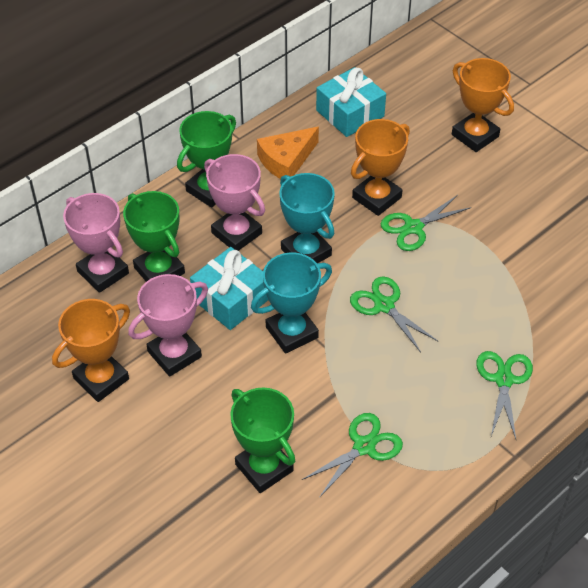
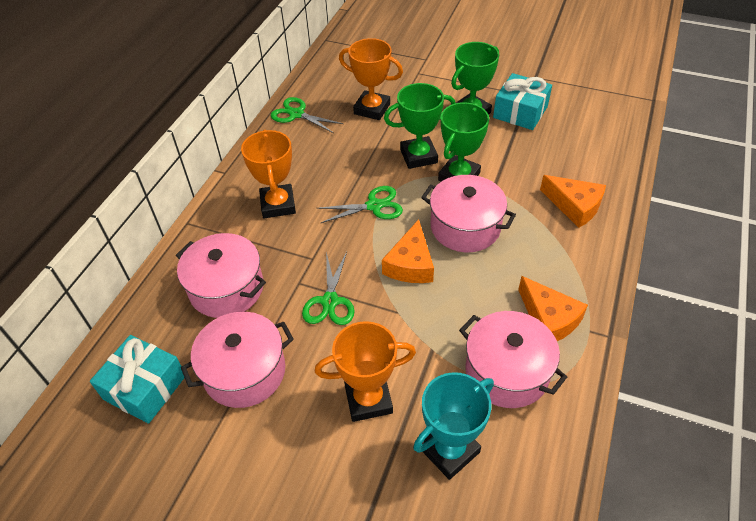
green scissors: [302,413,403,498] [350,276,439,353] [380,195,471,251] [476,351,533,439] = 4 -> [271,97,343,133] [302,252,354,325] [317,186,403,223] = 3
orange cheese: [257,127,319,179] = 1 -> [382,219,434,283] [518,276,588,341] [540,175,606,228] = 3
pink pot: none = 0 -> [176,233,266,318] [181,312,294,408] [421,175,516,252] [459,311,567,408] = 4
pink trophy: [63,193,129,293] [128,274,208,377] [204,154,265,251] = 3 -> none = 0
turquoise trophy: [251,252,332,354] [279,173,335,263] = 2 -> [413,372,494,480] = 1

